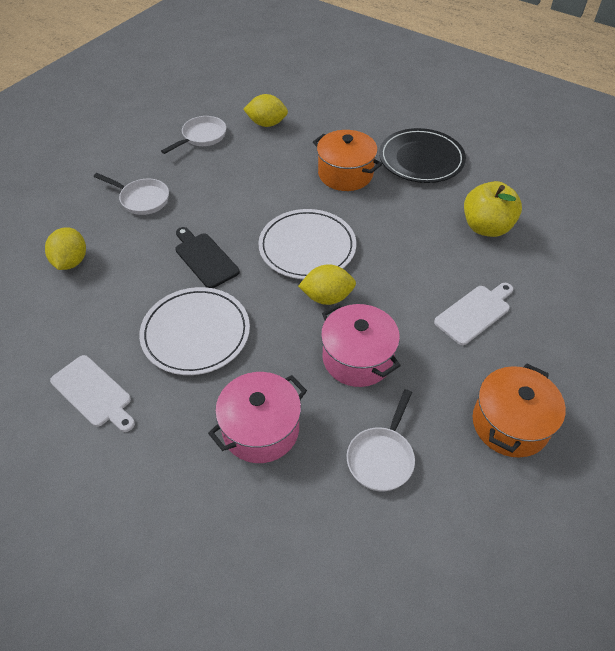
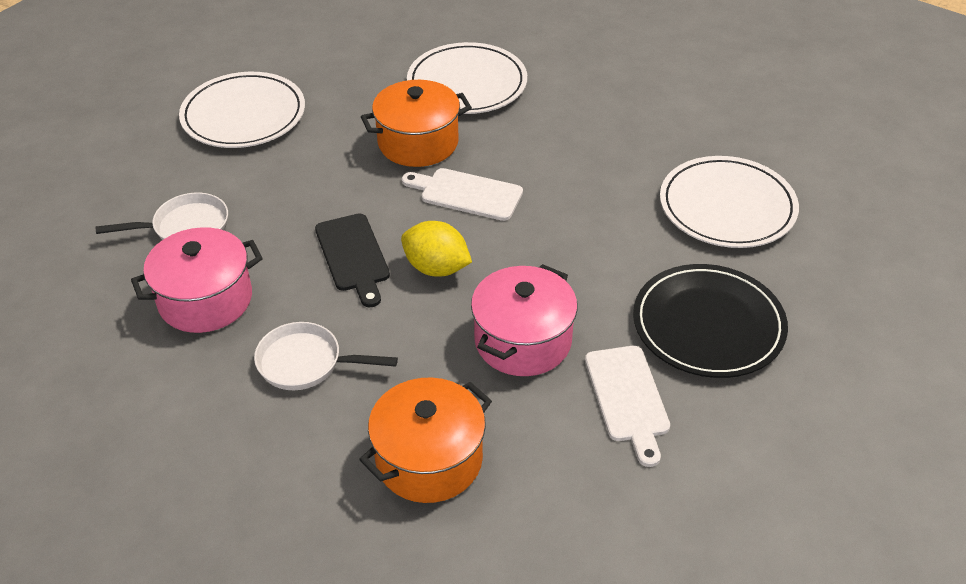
white pan: [94,173,169,215] [161,116,226,154] [347,389,415,491] = 3 -> [96,193,228,240] [254,322,398,390] = 2
white plate: [139,287,250,375] [258,209,356,279] = 2 -> [179,72,305,148] [407,42,527,114] [660,156,799,248] = 3
yellow apple: [464,181,522,237] = 1 -> none = 0
yellow lemon: [45,227,86,270] [243,94,288,127] [298,264,356,305] = 3 -> [401,221,472,276] = 1

